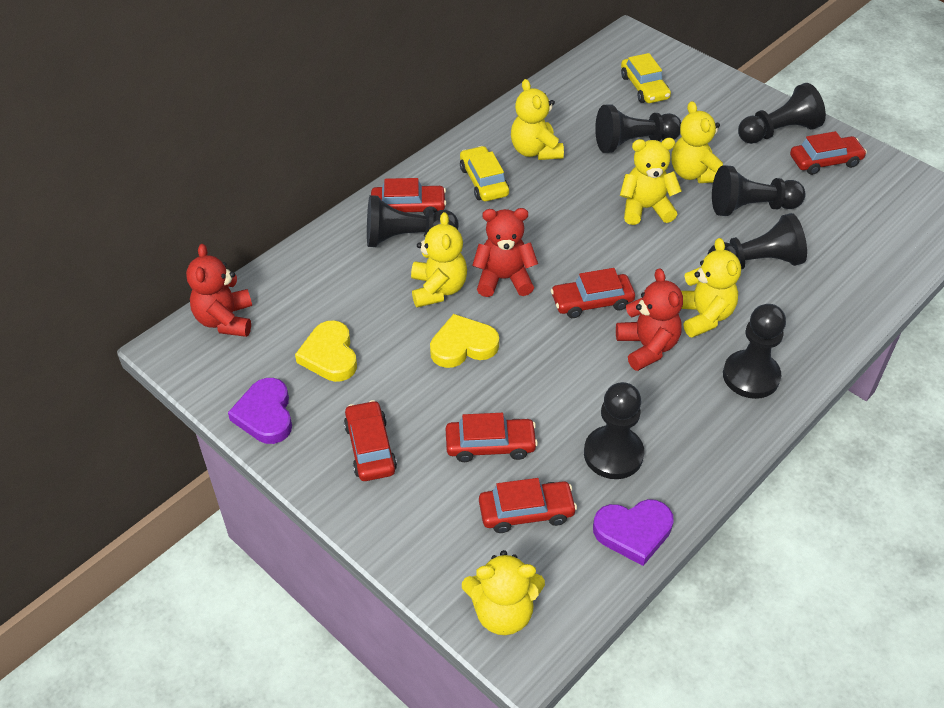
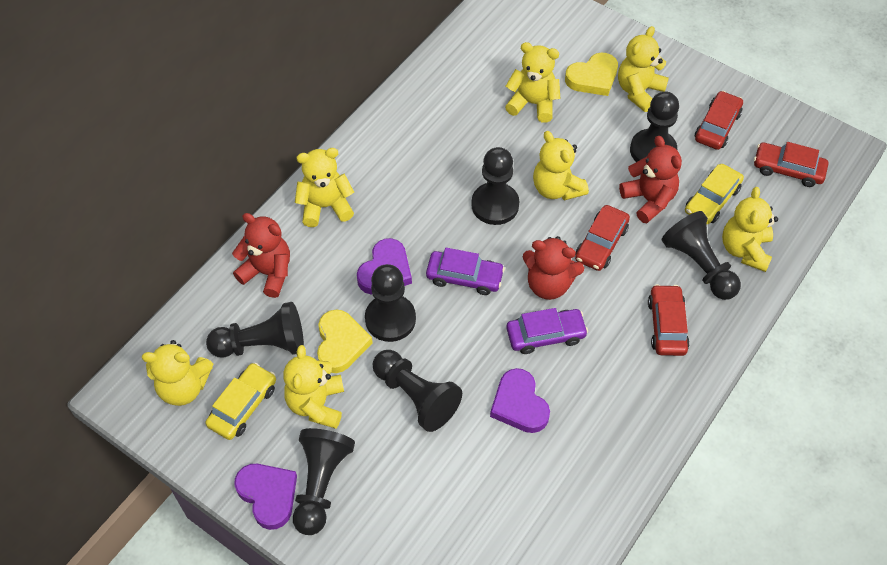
purple car: none = 0 -> [426,248,505,295] [506,308,588,354] = 2
purple heart: [228,378,292,444] [593,499,674,566] = 2 -> [234,464,297,530] [357,238,412,295] [490,368,550,433] = 3
red car: [344,400,397,481] [371,178,446,215] [446,413,538,462] [479,478,577,533] [551,268,635,318] [790,131,867,175] = 6 -> [575,205,630,271] [648,284,690,356] [695,91,743,150] [754,142,828,187] = 4
yellow teddy bear: [411,212,467,308] [462,550,545,635] [511,79,564,160] [620,138,682,225] [672,101,723,183] [681,238,741,338] = 6 -> [142,340,213,406] [283,345,344,429] [295,148,354,227] [505,42,561,123] [533,131,589,201] [618,26,669,112] [722,187,778,272] = 7

